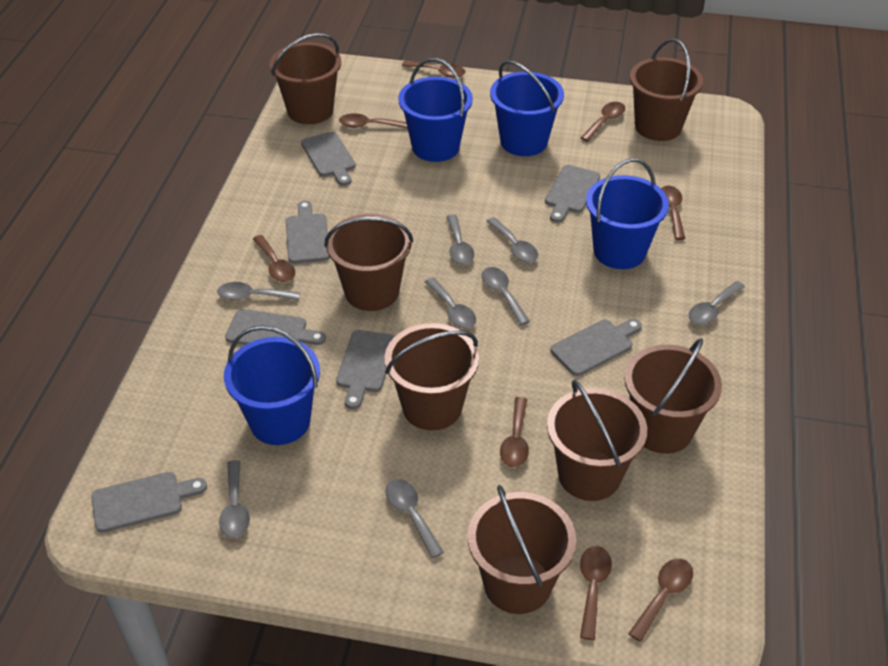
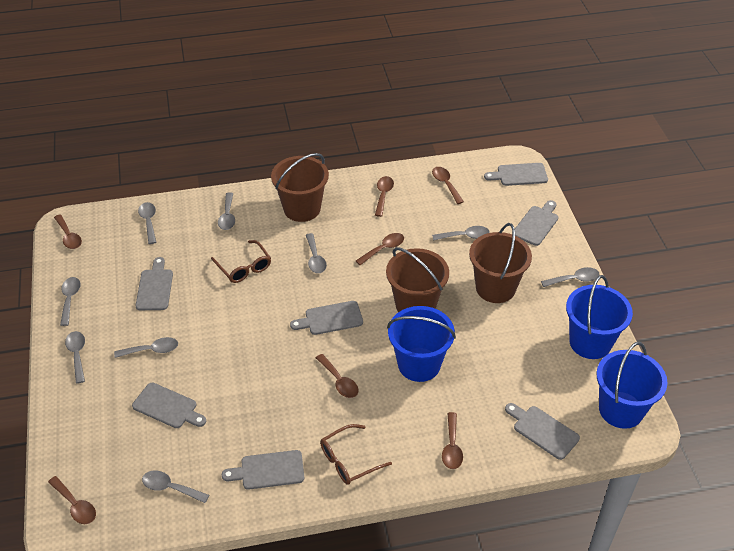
blue bucket: [224,325,320,445] [398,58,473,162] [490,60,564,156] [586,158,669,269] = 4 -> [387,306,456,382] [566,275,633,359] [596,342,667,429] = 3
brown bucket: [270,33,341,124] [324,214,413,311] [385,323,479,431] [468,485,576,614] [547,380,647,501] [624,338,722,454] [630,39,703,141] = 7 -> [271,153,329,222] [386,247,449,312] [469,223,532,303] = 3
brown glasses: none = 0 -> [211,240,271,283] [320,424,392,485] = 2
brown spoon: [253,235,295,282] [339,113,408,129] [402,61,466,78] [500,397,529,467] [580,102,625,142] [580,546,612,640] [628,559,693,642] [661,186,685,240] = 8 -> [48,476,96,524] [54,214,82,249] [316,354,358,398] [356,233,404,265] [375,176,394,217] [432,167,464,204] [442,412,463,469] = 7
grey spoon: [217,282,300,301] [219,460,250,538] [385,479,444,558] [425,278,476,328] [446,214,474,265] [482,267,530,325] [486,217,538,262] [689,281,745,325] = 8 -> [60,277,80,326] [65,331,85,384] [114,337,178,358] [138,202,156,244] [142,470,209,503] [218,192,235,230] [306,233,327,273] [432,226,489,241] [541,267,600,287] = 9

